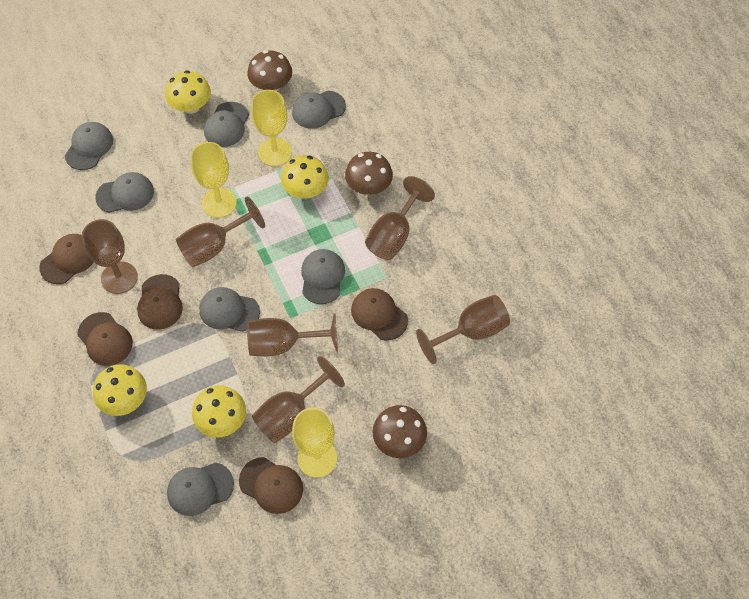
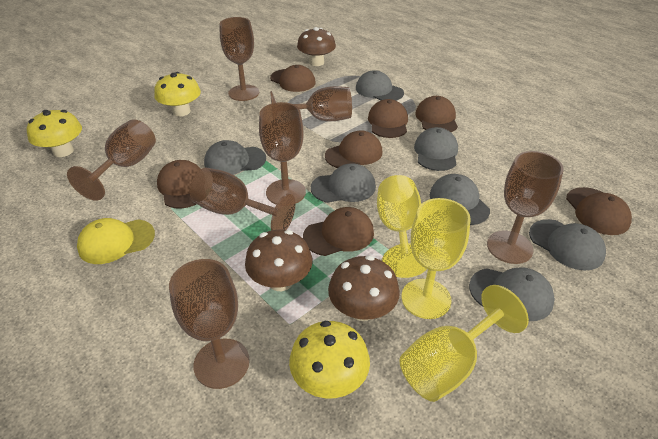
brown cap: [39,234,93,284] [78,312,133,366] [137,274,183,330] [239,457,303,514] [351,288,408,340] = 5 -> [157,160,200,209] [270,65,316,92] [303,207,374,256] [325,130,382,168] [368,99,408,138] [415,96,458,132] [566,187,632,235] = 7
brown goblet: [82,219,138,294] [176,197,265,267] [247,314,338,357] [252,356,345,443] [365,176,435,260] [416,295,510,364] = 6 -> [67,119,156,201] [169,259,250,389] [190,167,295,230] [219,17,259,101] [259,102,306,205] [270,86,352,121] [487,151,564,264] = 7
yellow cap: none = 0 -> [77,218,155,264] = 1
yellow mushroom: [93,364,147,416] [165,70,211,114] [192,385,246,438] [281,155,329,199] = 4 -> [27,110,82,157] [154,72,201,116] [289,321,370,398] = 3

